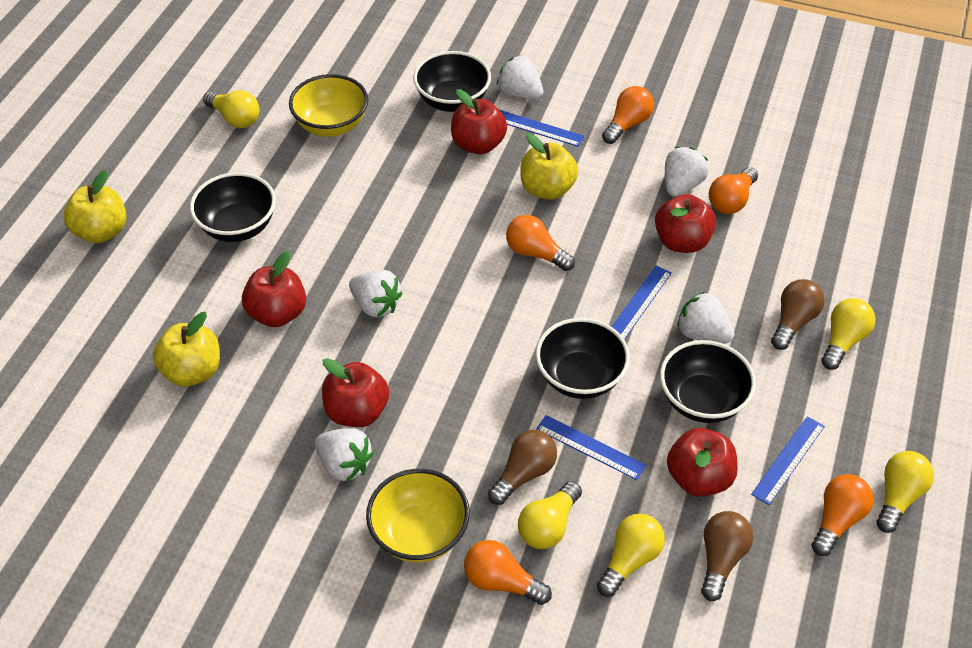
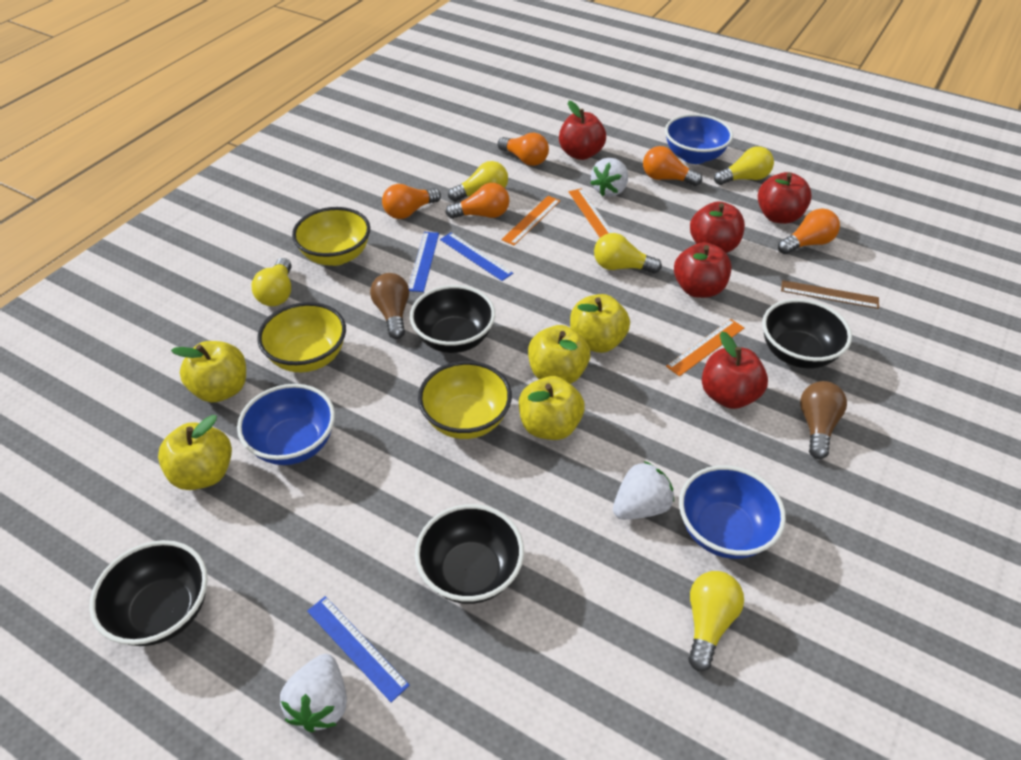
blue bowl: none = 0 -> [237,384,335,465] [665,114,733,164] [679,465,786,559] = 3
blue ruler: [500,110,585,147] [536,415,646,480] [612,266,672,340] [751,416,825,505] = 4 -> [307,596,410,703] [409,232,439,292] [440,233,513,281] = 3
brown light bulb: [488,430,557,505] [701,511,753,601] [771,279,825,350] = 3 -> [370,273,409,339] [800,381,847,459] = 2
brown ruler: none = 0 -> [781,280,879,309] = 1
orange ruler: none = 0 -> [501,196,560,245] [568,188,613,238] [666,319,744,376] = 3
white strawberry: [315,428,374,482] [349,269,402,317] [497,55,543,99] [665,147,709,197] [677,291,734,344] = 5 -> [280,654,347,732] [590,158,628,197] [613,461,674,520] = 3
yellow apple: [64,170,126,243] [153,312,220,387] [520,134,578,200] = 3 -> [158,415,232,490] [171,341,246,402] [519,376,585,440] [528,325,590,384] [570,294,630,353] = 5
yellow bowl: [289,74,368,137] [366,469,470,562] = 2 -> [257,302,346,372] [292,207,370,266] [418,361,512,439] = 3

